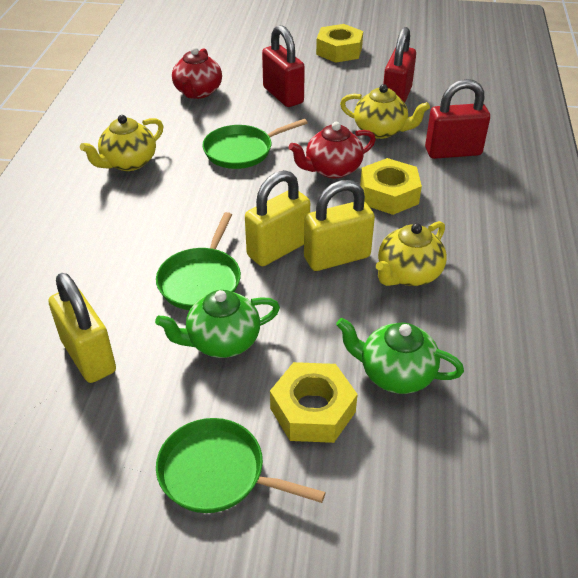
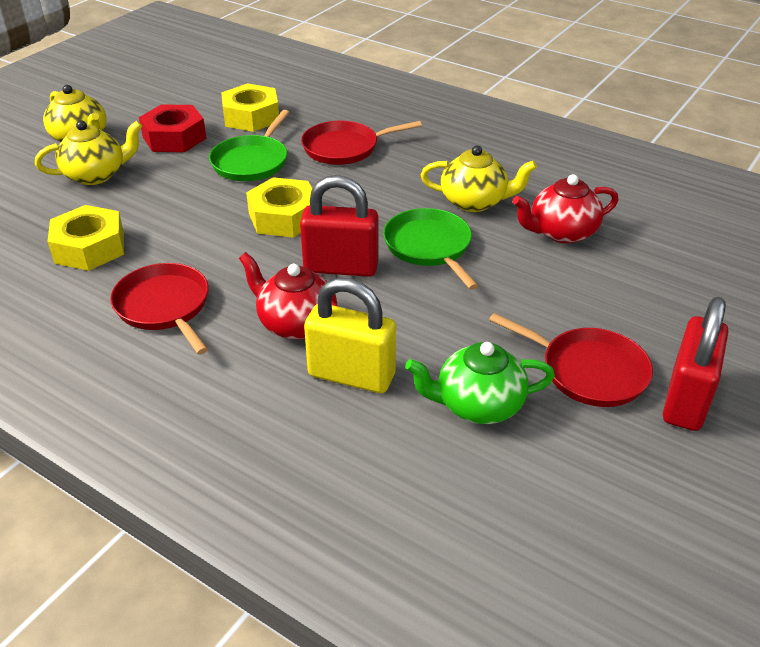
green pan: [156,212,241,310] [156,418,326,513] [202,119,308,169] = 3 -> [209,110,290,181] [383,208,479,290] = 2
green teapot: [155,290,280,358] [336,318,464,394] = 2 -> [405,342,555,424] = 1
red nut: none = 0 -> [139,104,206,152] = 1
red padlock: [262,25,305,107] [383,27,416,103] [425,79,490,159] = 3 -> [300,175,379,277] [663,297,728,431] = 2
red pan: none = 0 -> [110,263,209,355] [301,121,422,165] [489,313,653,407] = 3
yellow padlock: [48,273,116,383] [245,170,310,266] [304,180,375,271] = 3 -> [304,278,396,393] = 1

